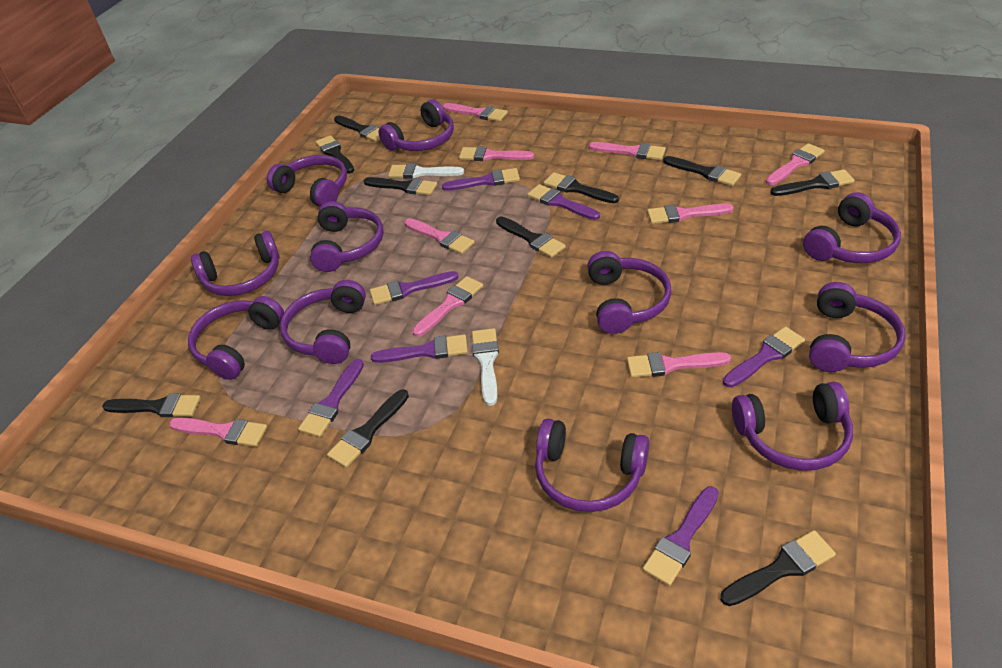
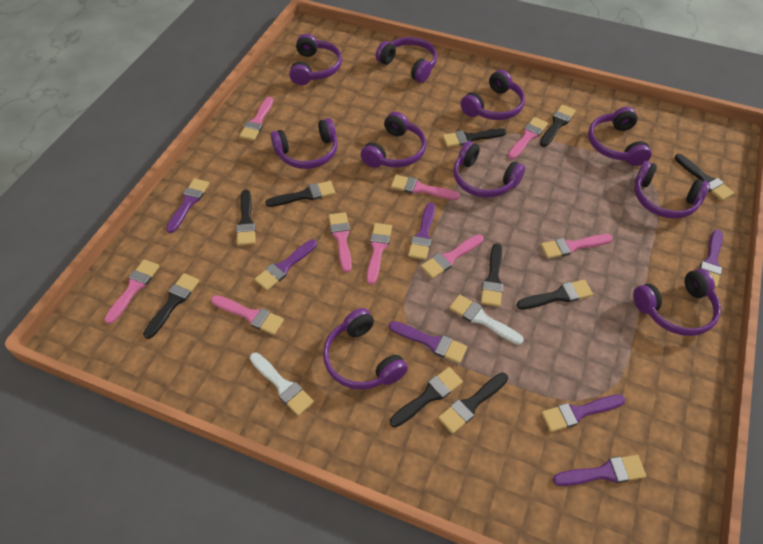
purple headphones: [188,296,284,380] [191,231,279,296] [267,155,347,207] [280,280,366,364] [310,201,384,272] [378,100,454,151] [535,418,649,512] [587,251,671,334] [732,382,853,471] [803,192,901,263] [809,282,906,372] = 11 -> [271,118,338,169] [289,34,342,85] [323,308,408,390] [361,112,426,168] [376,37,437,83] [453,141,525,198] [461,70,525,120] [588,107,652,166] [633,269,721,336] [634,161,710,219] = 10

